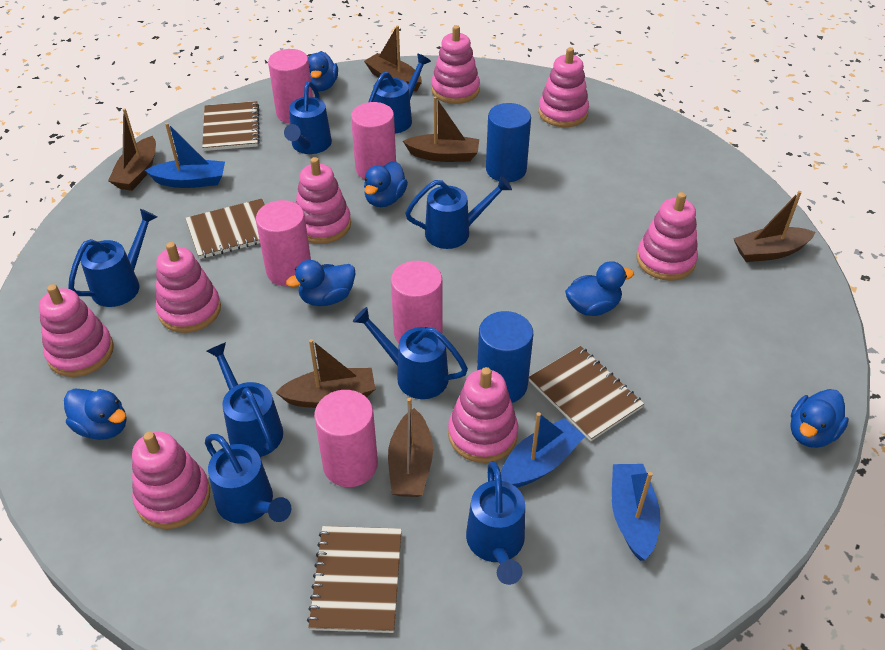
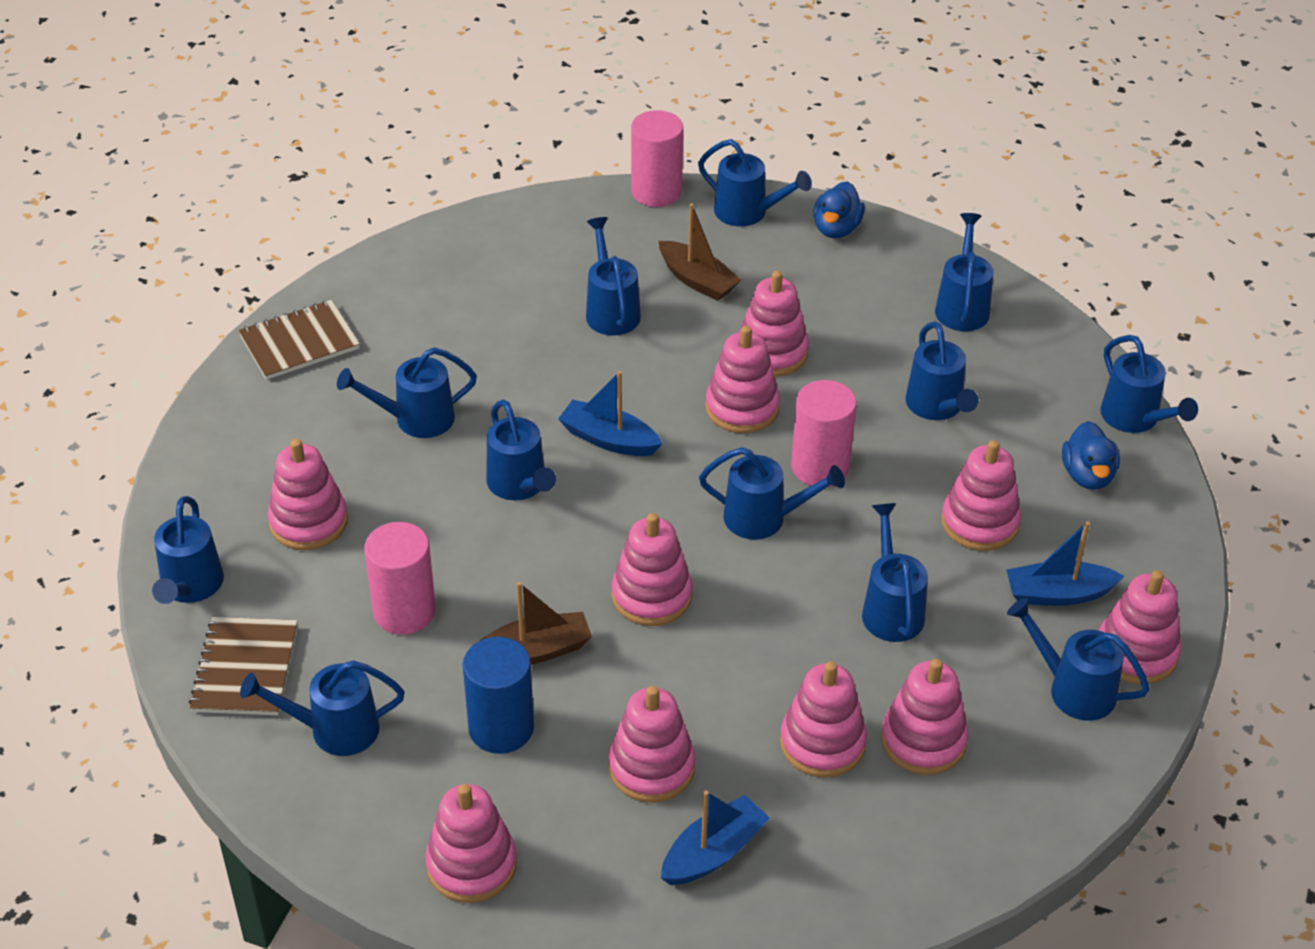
blue cylinder: [477,311,533,403] [486,103,531,182] = 2 -> [463,637,534,754] = 1
blue duck: [64,389,126,440] [286,260,356,306] [308,51,338,92] [364,161,408,207] [565,261,634,316] [790,389,849,448] = 6 -> [813,181,865,238] [1062,421,1120,490] = 2
blue watering can: [68,209,157,307] [205,434,291,524] [206,342,283,457] [284,81,332,154] [353,307,468,399] [368,53,431,134] [405,176,512,249] [466,461,525,585] = 8 -> [152,496,224,604] [240,661,405,756] [337,347,477,438] [486,400,556,500] [586,217,641,336] [698,139,812,226] [699,447,845,540] [862,503,928,642] [906,321,978,420] [935,213,993,331] [1007,598,1150,721] [1100,335,1198,433] = 12
brown boat: [108,109,156,191] [275,339,375,408] [364,26,422,91] [388,398,433,497] [403,96,479,162] [733,191,816,262] = 6 -> [480,582,592,664] [659,203,741,301] = 2
brown notebook: [185,199,265,259] [202,101,260,151] [307,526,402,633] [529,346,644,441] = 4 -> [189,617,298,715] [238,300,360,380] = 2
pink cylinder: [256,200,311,286] [268,49,313,124] [314,390,378,487] [351,102,396,179] [391,261,442,343] = 5 -> [364,522,436,635] [631,110,683,207] [791,380,856,487] = 3
pink stacking toy: [39,284,114,377] [132,432,210,529] [156,242,221,333] [296,157,351,244] [431,25,480,104] [448,367,518,463] [538,47,589,127] [636,192,698,281] = 8 -> [268,439,348,550] [425,784,517,903] [608,686,695,803] [612,513,693,626] [705,326,780,433] [739,271,809,377] [780,661,867,778] [881,659,969,775] [941,440,1021,551] [1099,570,1181,684] = 10

